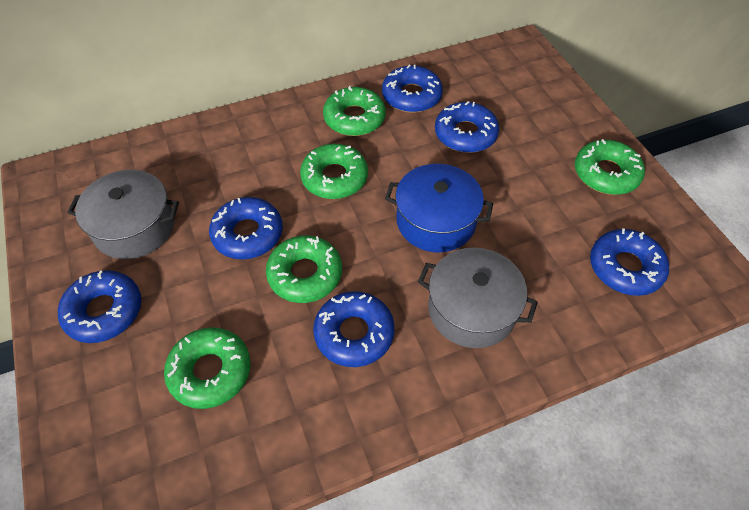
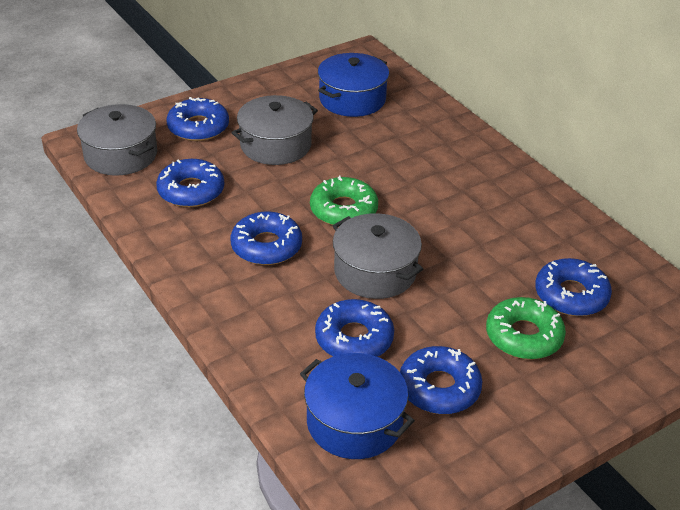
blue pot: [385,164,493,252] = 1 -> [300,353,415,459] [318,53,389,117] = 2
green donut: [164,327,250,409] [266,235,342,303] [300,144,368,199] [323,86,386,136] [575,139,645,195] = 5 -> [310,176,378,225] [486,297,566,359] = 2
grey pot: [68,170,179,259] [418,248,538,348] = 2 -> [77,104,157,176] [232,95,318,165] [333,213,423,299] = 3

